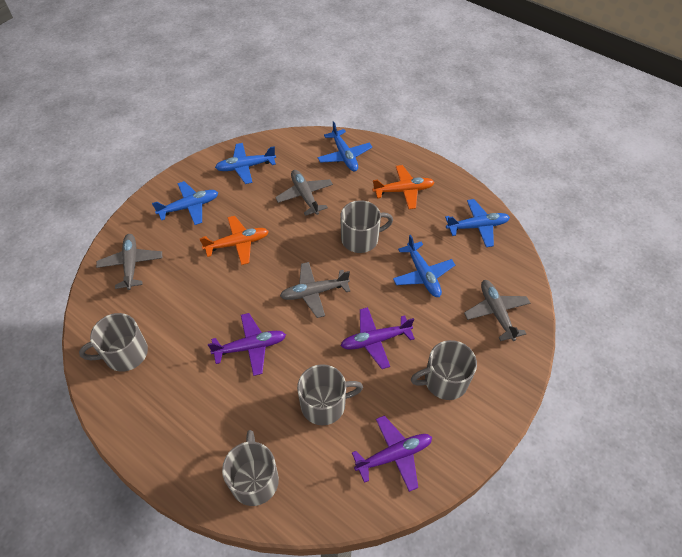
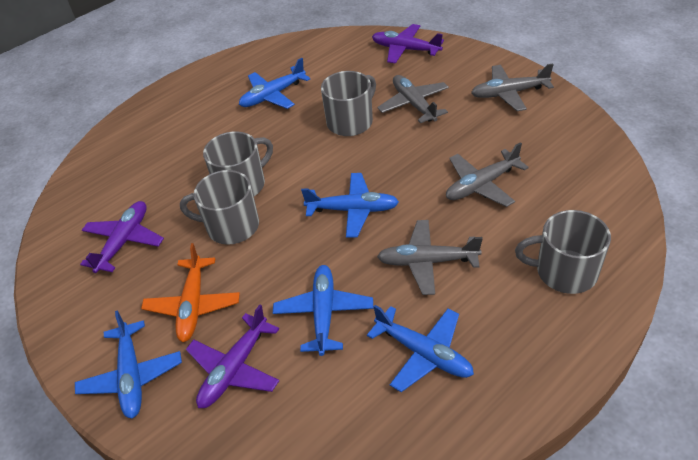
grey mug: [79,313,148,372] [222,430,279,506] [297,364,363,425] [340,200,393,253] [411,340,477,400] = 5 -> [180,170,259,245] [203,131,273,196] [321,71,376,136] [515,210,611,294] = 4
orange plane: [199,216,269,265] [372,165,435,209] = 2 -> [141,243,240,342] = 1

